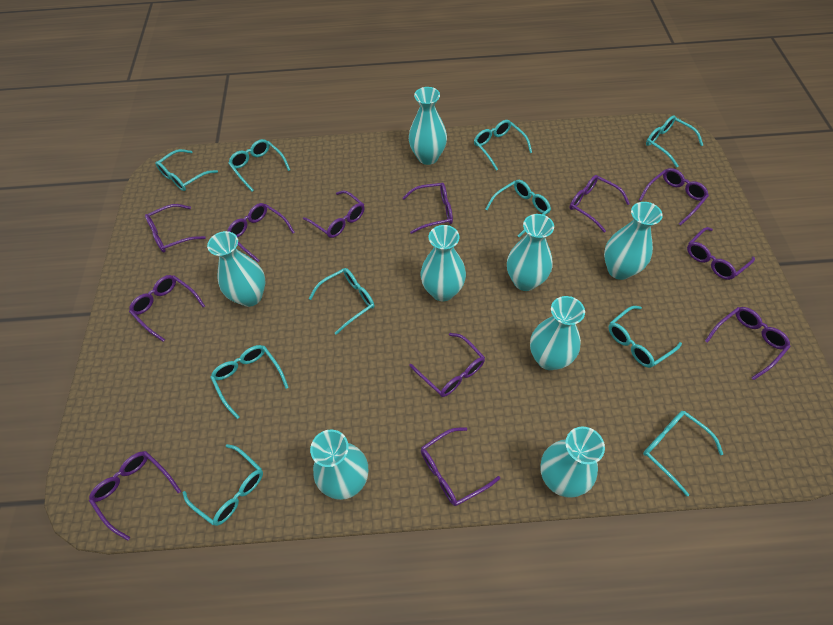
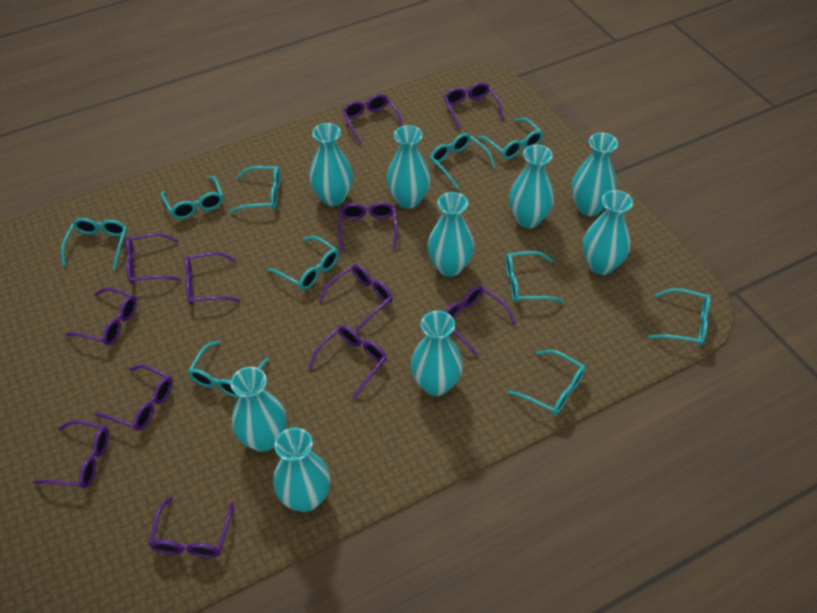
turquoise vase: [207,231,265,307] [310,430,368,500] [409,87,447,165] [421,225,466,301] [507,214,554,291] [530,296,585,370] [540,427,605,498] [604,202,663,280] = 8 -> [231,367,287,452] [273,428,330,512] [309,123,353,206] [387,125,431,209] [411,311,463,396] [427,192,474,277] [509,144,554,228] [571,133,618,216] [583,190,633,275] = 9

